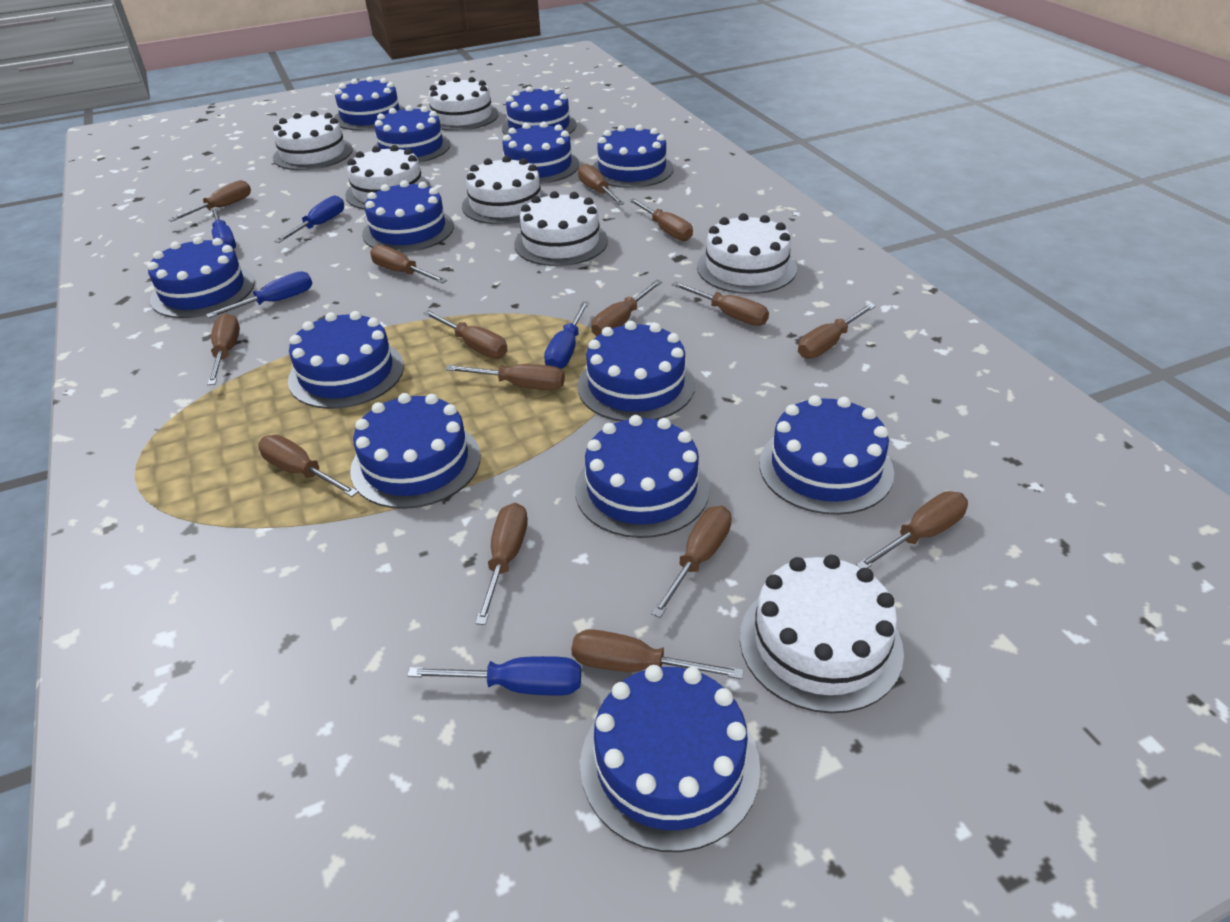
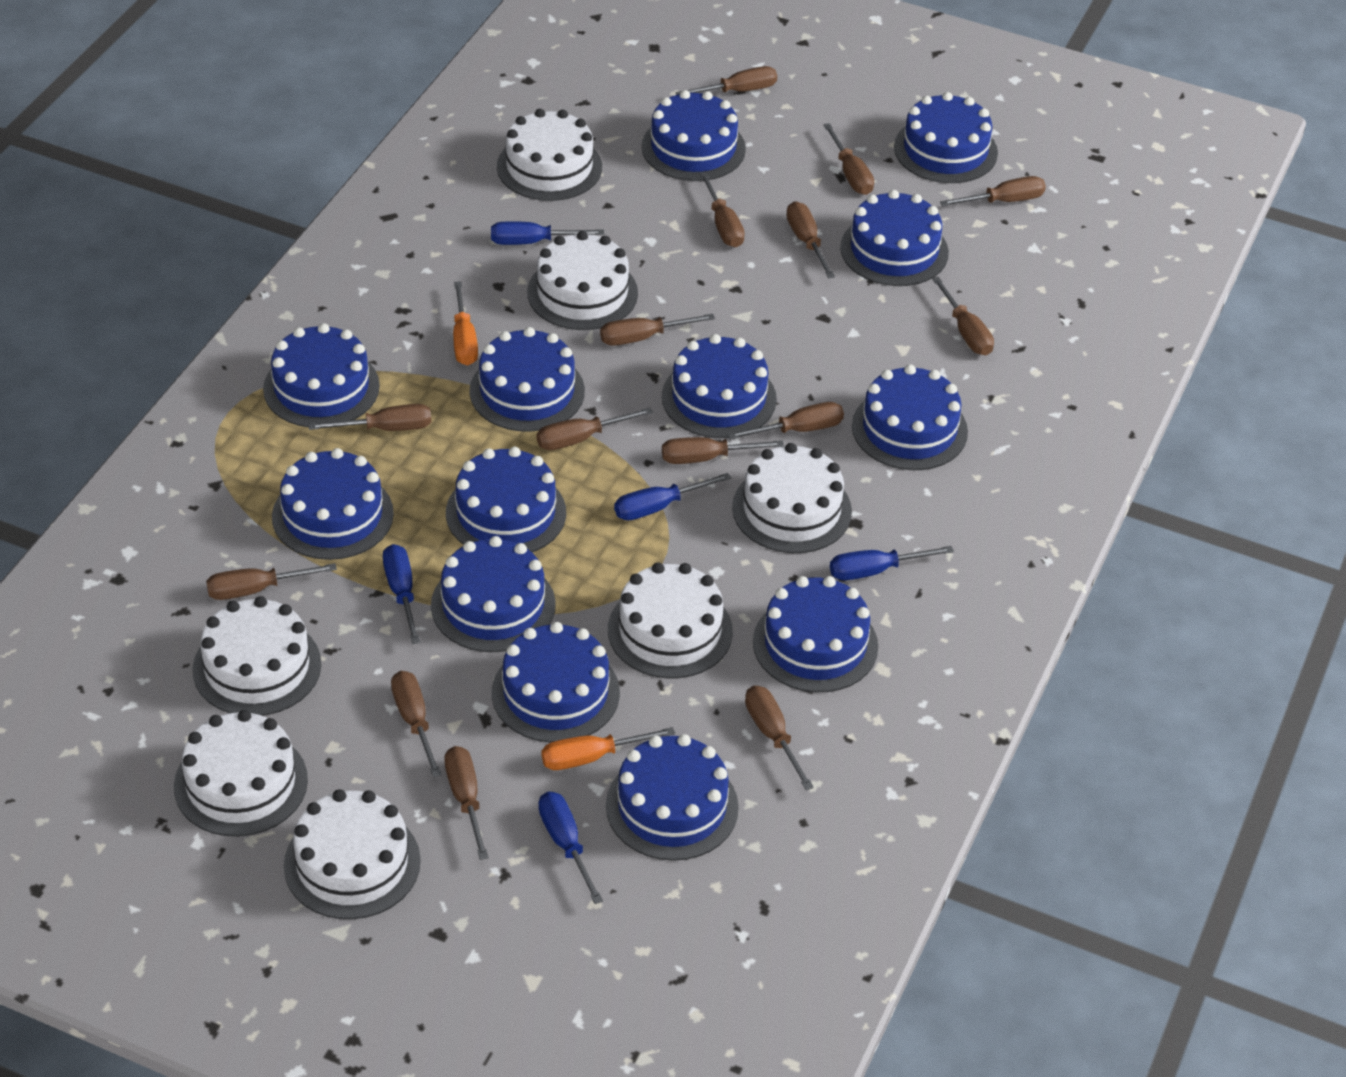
orange screwdriver: none = 0 -> [453,281,478,365] [541,727,675,770] = 2

